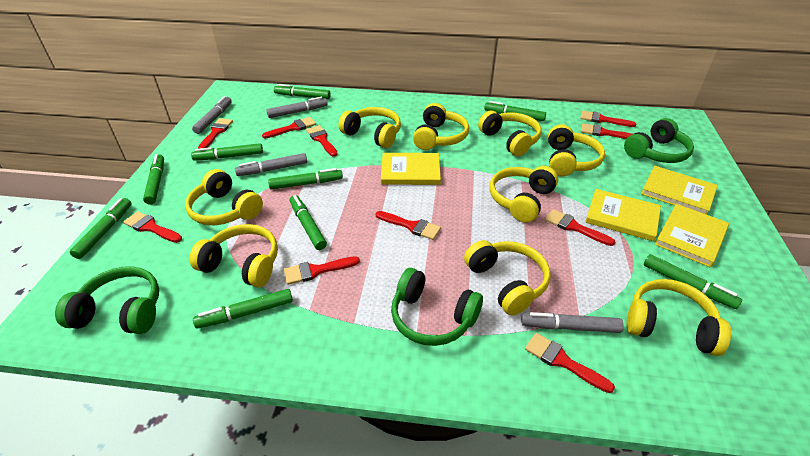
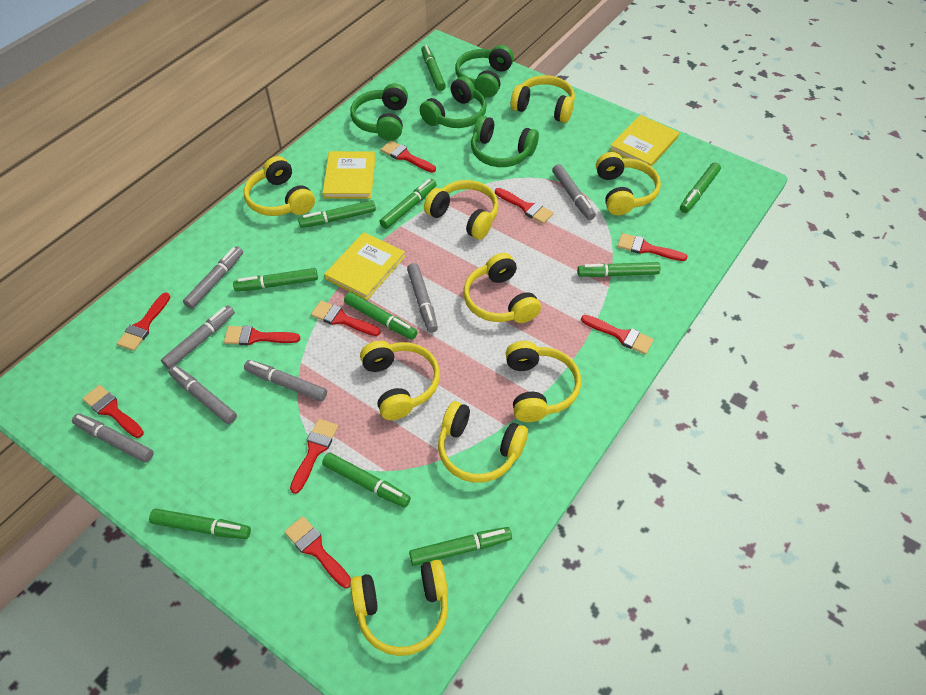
green headphones: [55,266,159,334] [391,268,483,346] [624,118,694,163] = 3 -> [350,83,408,141] [420,76,486,128] [455,45,514,98] [471,116,539,167] = 4
green marker: [70,198,131,259] [143,154,164,204] [191,143,263,161] [193,289,293,329] [268,168,343,190] [274,84,331,99] [290,195,327,250] [484,101,546,121] [644,254,742,309] = 9 -> [149,509,251,539] [233,268,318,291] [298,200,376,228] [322,453,411,508] [344,292,417,340] [380,179,437,229] [409,527,512,566] [421,45,446,91] [577,262,660,277] [680,162,721,213] = 10
grey marker: [192,96,232,134] [235,153,307,176] [267,97,327,118] [521,312,624,333] = 4 -> [72,413,154,463] [161,306,235,369] [168,365,237,424] [183,246,243,309] [244,360,327,401] [407,263,438,333] [552,164,596,220] = 7
yellow book: [381,153,441,185] [585,189,661,241] [641,166,718,215] [655,204,729,267] = 4 -> [322,151,375,199] [324,232,405,300] [610,115,679,167] = 3

